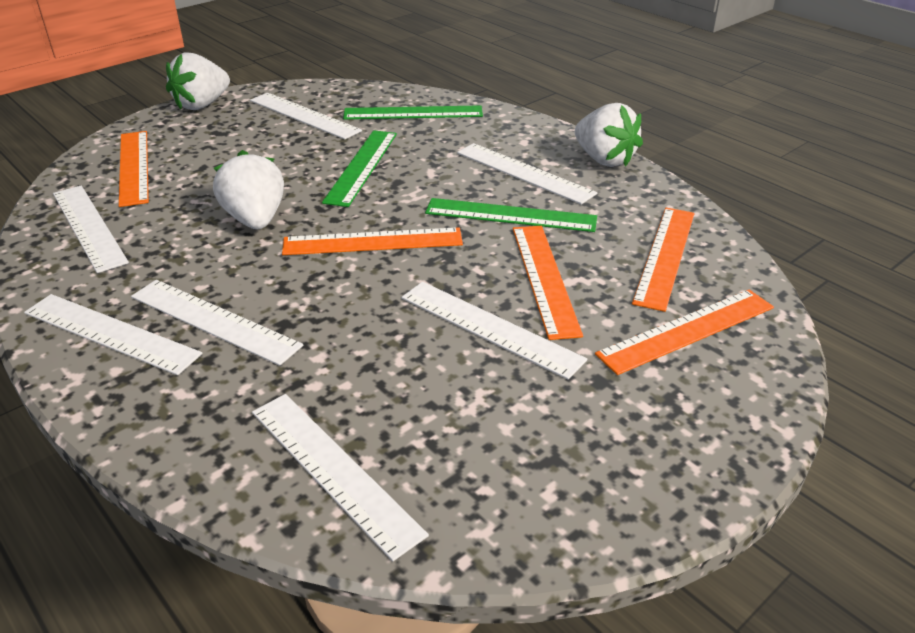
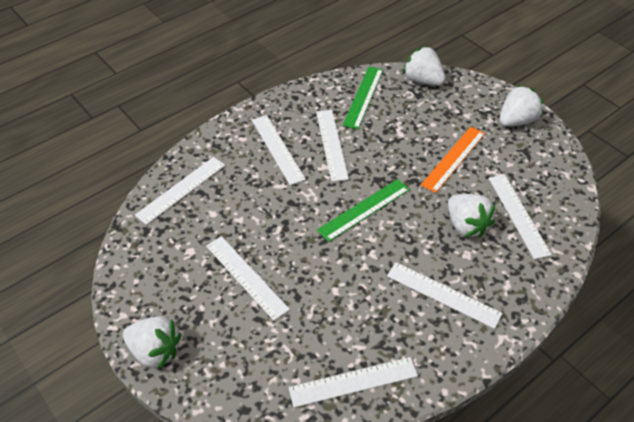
green ruler: [322,130,397,207] [343,105,483,119] [425,198,597,232] = 3 -> [317,179,410,242] [343,67,383,129] = 2
orange ruler: [119,131,149,207] [282,227,463,255] [513,226,583,340] [595,289,774,375] [632,208,695,312] = 5 -> [421,127,485,193] = 1
white strawberry: [166,53,230,110] [213,150,284,229] [575,103,643,167] = 3 -> [123,316,181,370] [403,46,446,86] [448,194,495,238] [499,85,544,127] = 4

